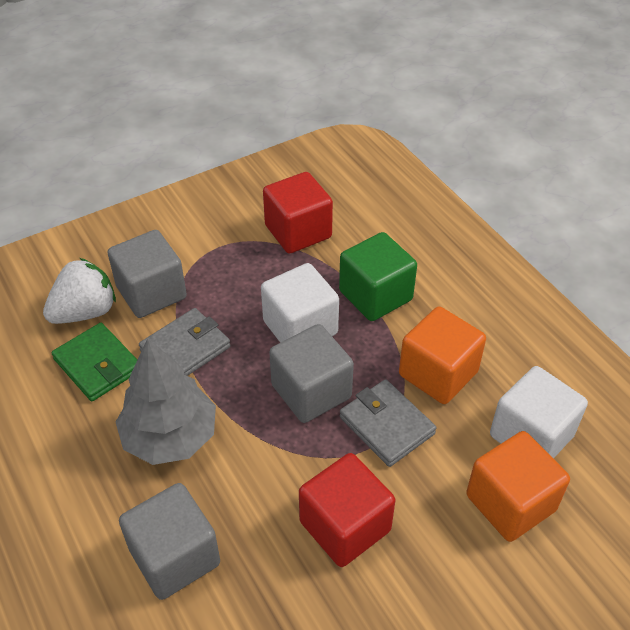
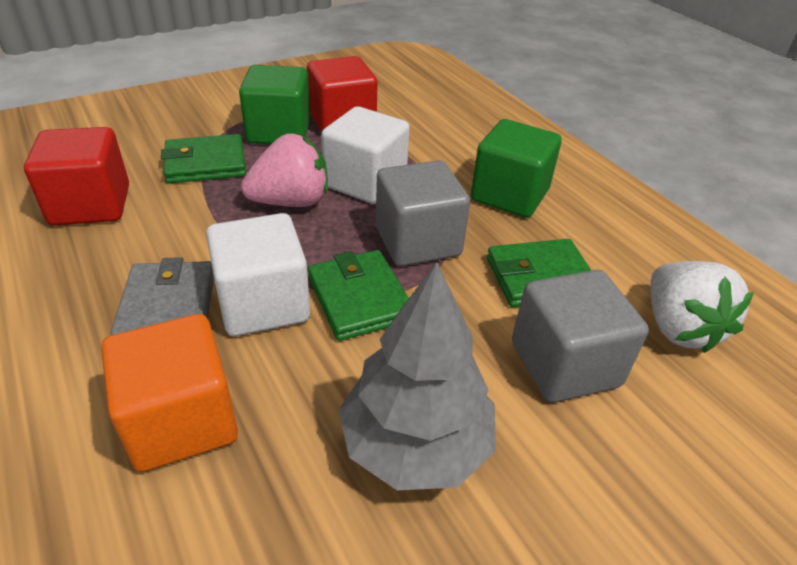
green cube: [339,232,417,321] = 1 -> [239,65,311,144] [471,119,561,218] = 2
green wallet: [52,323,137,401] = 1 -> [161,134,246,183] [308,250,409,341] [487,239,591,307] = 3
grey cube: [108,230,187,318] [119,483,220,600] [269,324,354,423] = 3 -> [376,160,470,266] [512,270,649,403] = 2
grey wallet: [139,308,231,376] [340,379,436,467] = 2 -> [111,257,214,335] = 1
orange cube: [399,306,486,404] [466,431,570,542] = 2 -> [101,314,238,472] = 1
pink strawberry: none = 0 -> [241,134,328,207] = 1

